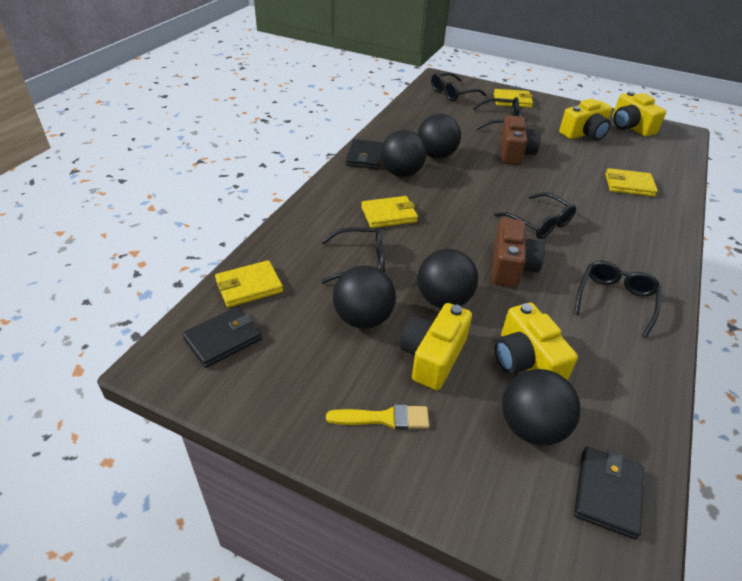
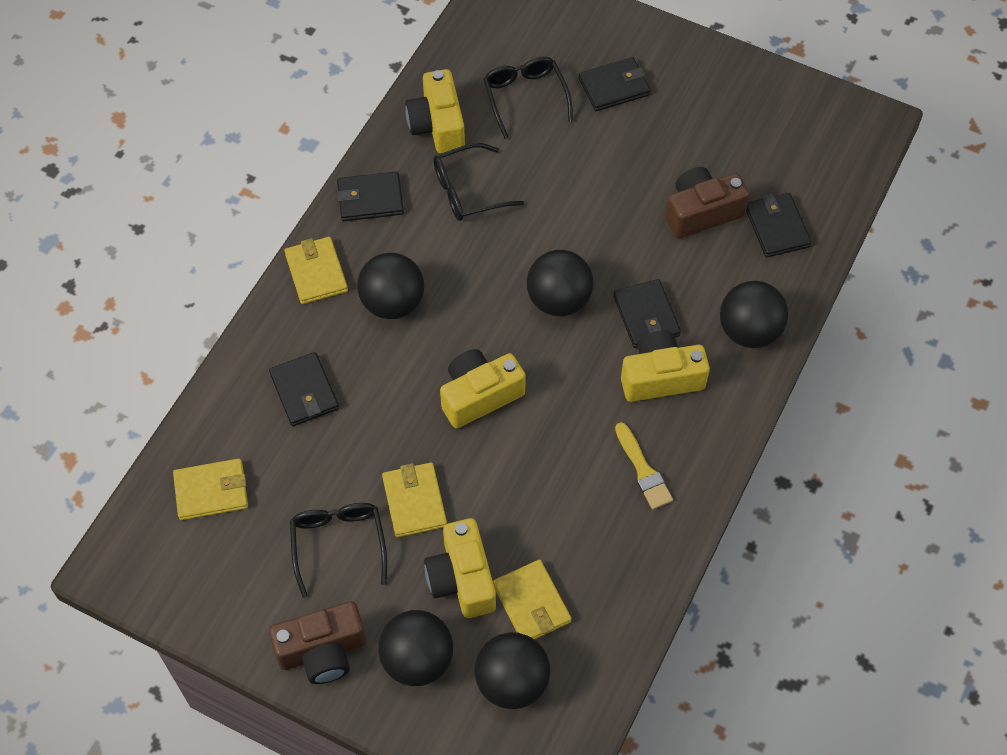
black glasses: [321,227,385,284] [431,72,486,101] [473,97,523,130] [494,192,576,239] [574,261,661,338] = 5 -> [290,503,387,598] [433,143,524,221] [483,57,573,139] = 3
black wallet: [182,307,262,368] [346,139,383,169] [574,447,644,539] = 3 -> [269,352,339,426] [336,171,404,221] [579,57,650,111] [613,279,681,348] [746,193,812,257] = 5

